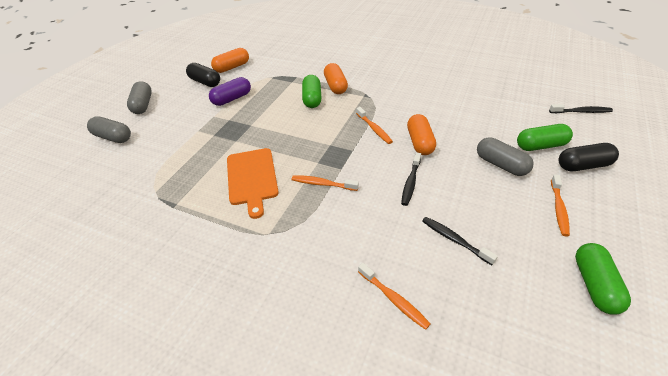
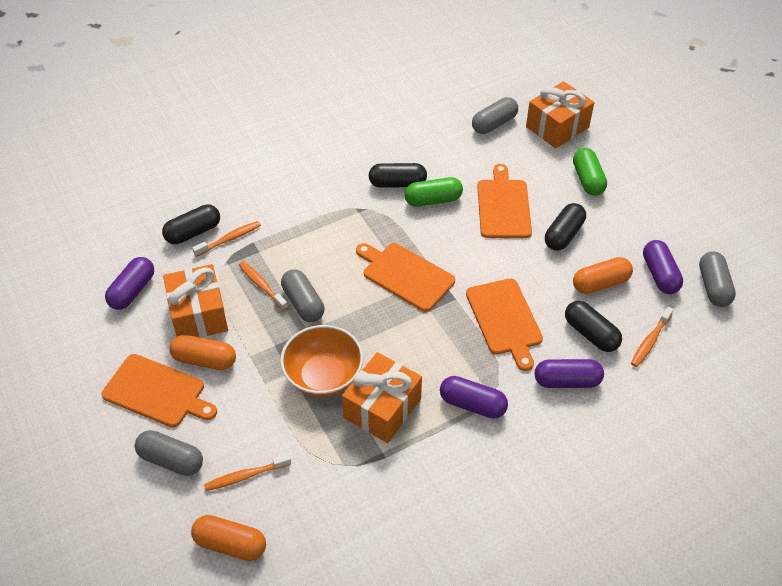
black capsule: [186,63,220,87] [559,143,619,171] = 2 -> [162,204,220,244] [369,163,427,188] [545,203,586,251] [565,301,622,352] = 4
black toothbrush: [401,152,421,206] [422,217,498,265] [549,104,613,113] = 3 -> none = 0
green capsule: [302,75,321,108] [517,124,573,151] [575,243,631,315] = 3 -> [404,177,463,207] [573,148,607,196] = 2
grey capsule: [87,116,131,143] [127,81,152,114] [477,137,534,176] = 3 -> [135,430,203,476] [281,269,324,322] [472,97,518,134] [699,251,736,307] = 4
orange bowl: none = 0 -> [280,325,364,397] = 1
orange cutting board: [227,148,279,219] = 1 -> [101,354,217,427] [356,243,455,312] [466,278,543,371] [477,164,532,238] = 4
orange gift: none = 0 -> [163,264,228,338] [342,352,422,443] [526,81,594,148] = 3
purple capsule: [209,77,251,106] = 1 -> [105,257,154,310] [440,376,508,419] [535,359,604,388] [643,240,683,294] = 4

